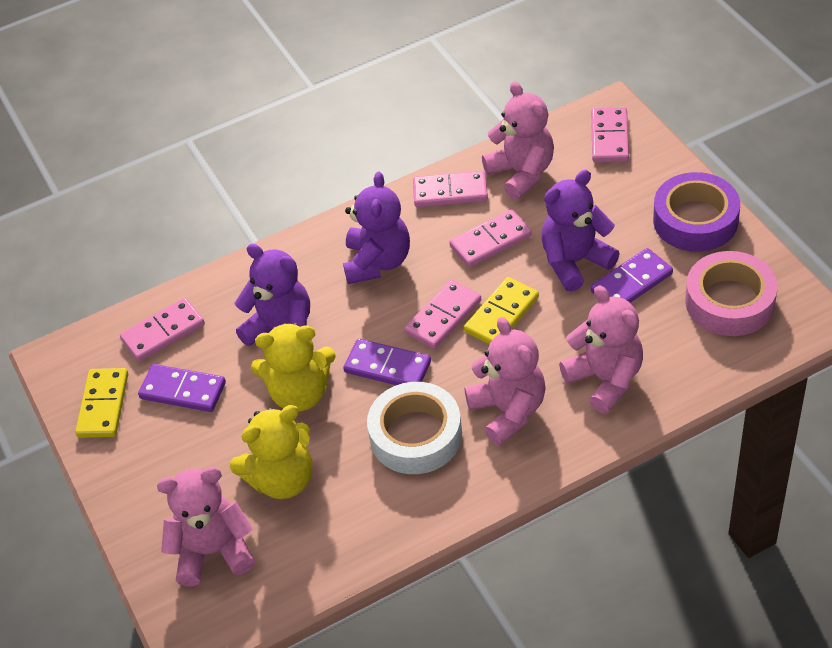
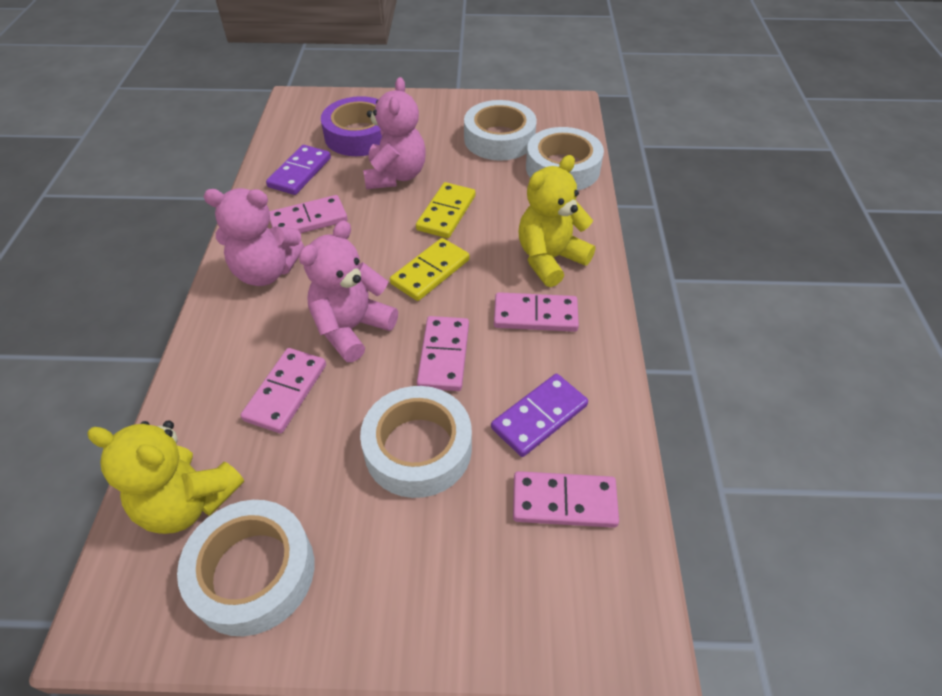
pink tape: [685,251,778,336] = 1 -> none = 0
pink teddy bear: [157,467,255,586] [464,317,546,446] [482,81,554,200] [559,285,643,414] = 4 -> [203,188,304,286] [299,220,398,362] [363,77,426,189] = 3
purple domino: [138,364,226,412] [343,339,431,385] [590,248,673,303] = 3 -> [266,145,331,195] [491,374,588,457] = 2
purple teddy bear: [235,244,310,346] [343,172,410,284] [541,170,620,292] = 3 -> none = 0
white tape: [367,382,462,474] = 1 -> [177,500,314,636] [360,386,472,498] [464,100,537,161] [526,127,604,190] = 4

